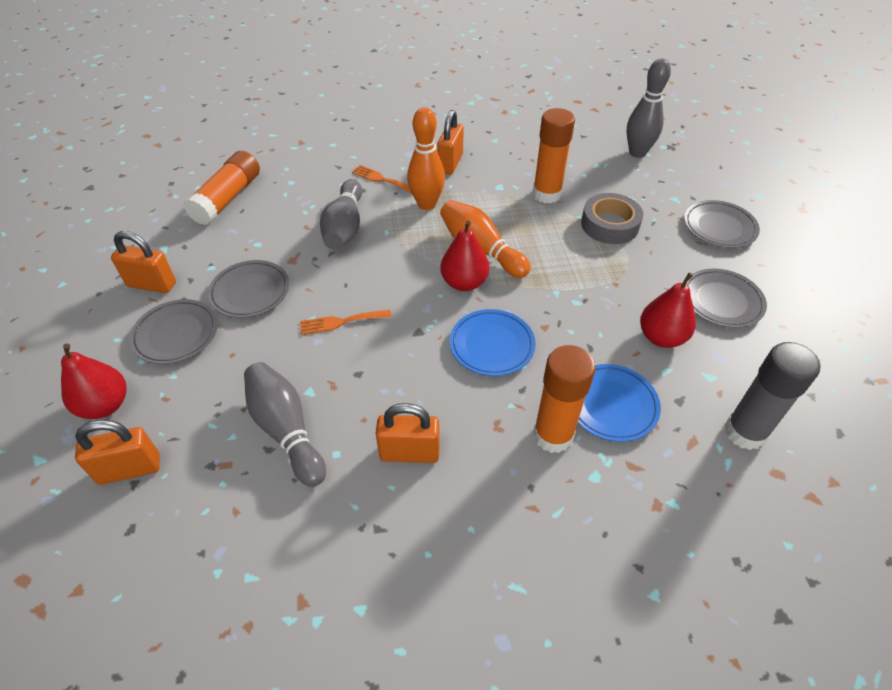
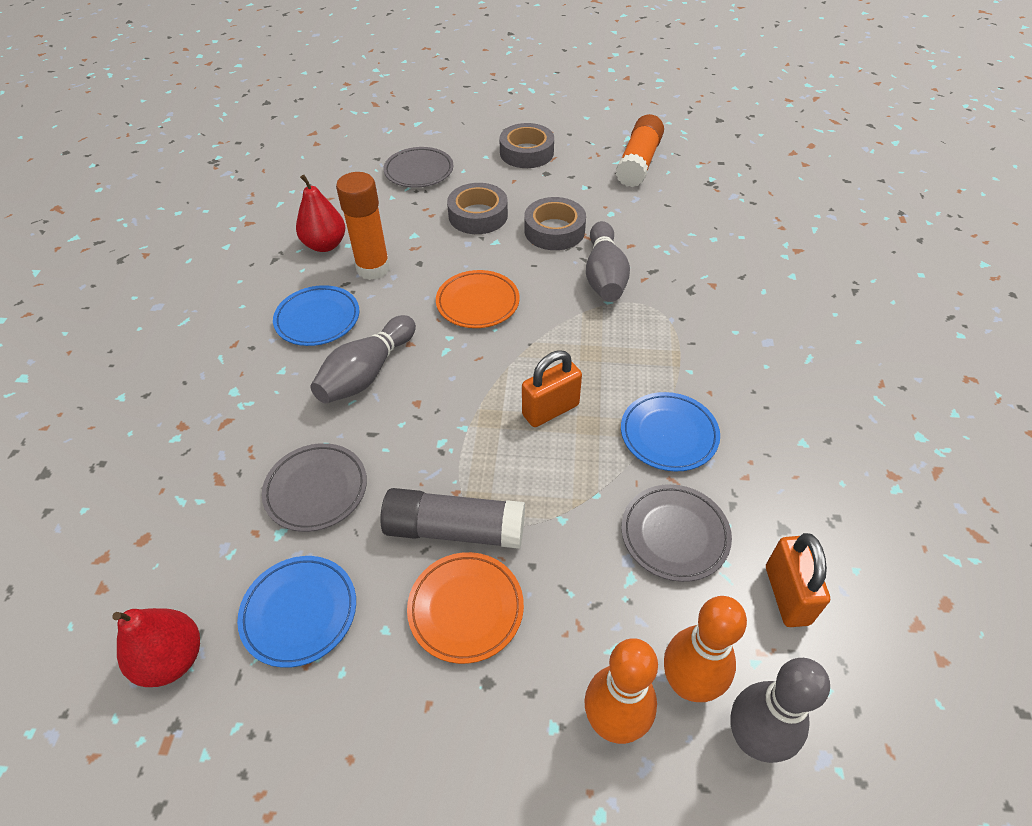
blue plate: [450,309,536,376] [578,364,661,442] = 2 -> [237,556,356,668] [273,285,360,346] [621,392,720,472] = 3
grey plate: [130,299,218,364] [208,260,289,318] [684,200,760,248] [686,269,767,328] = 4 -> [262,443,367,532] [384,147,453,188] [621,484,732,582] = 3
grey tape: [581,193,643,244] = 1 -> [447,183,508,234] [499,123,554,168] [524,197,586,250] = 3
orange fork: [300,310,392,335] [352,165,412,194] = 2 -> none = 0
orange glue stick: [183,151,260,225] [533,108,575,204] [533,345,596,453] = 3 -> [336,172,390,280] [616,114,664,187] = 2
orange padlock: [75,420,160,485] [111,231,176,293] [376,403,440,463] [437,110,464,175] = 4 -> [522,350,582,427] [766,533,830,627] = 2
orange plate: none = 0 -> [407,552,524,664] [436,270,520,328] = 2
red pear: [61,343,127,419] [440,221,489,291] [640,273,696,348] = 3 -> [112,608,200,687] [296,175,345,252] = 2

